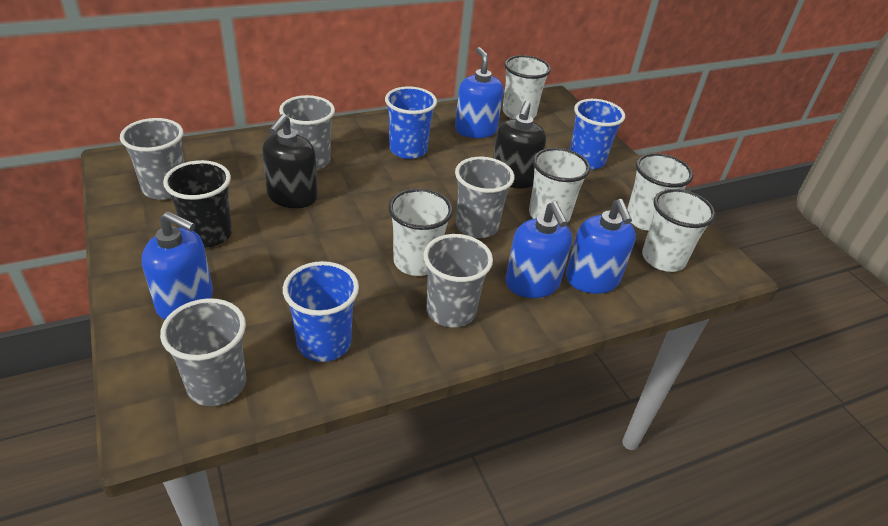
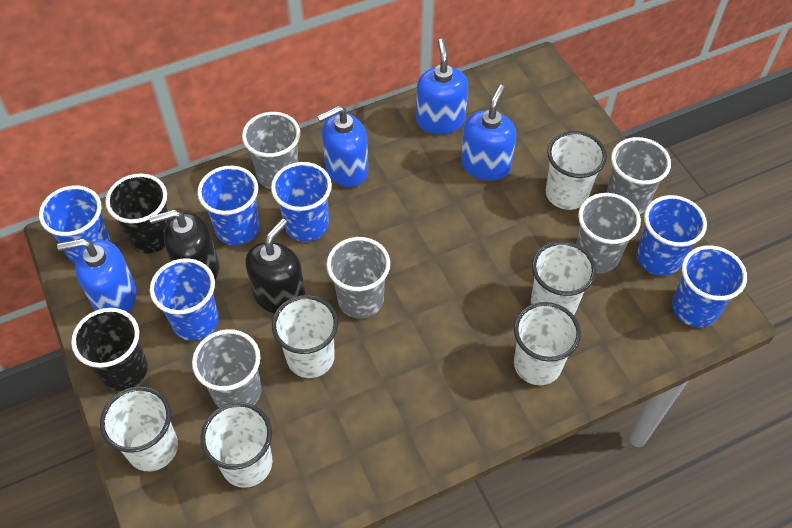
black cup: [163,160,232,248] = 1 -> [71,308,148,391] [105,173,170,254] = 2
blue cup: [283,261,359,362] [385,86,437,159] [570,99,625,170] = 3 -> [39,185,111,264] [150,258,219,341] [197,166,259,245] [271,162,332,242] [637,195,707,276] [672,245,747,327] = 6
white cup: [388,188,453,276] [503,55,551,119] [529,148,590,223] [627,153,693,231] [642,189,716,272] = 5 -> [100,386,178,471] [200,402,273,488] [272,295,338,378] [514,302,581,385] [531,241,596,315] [546,131,607,210] = 6

